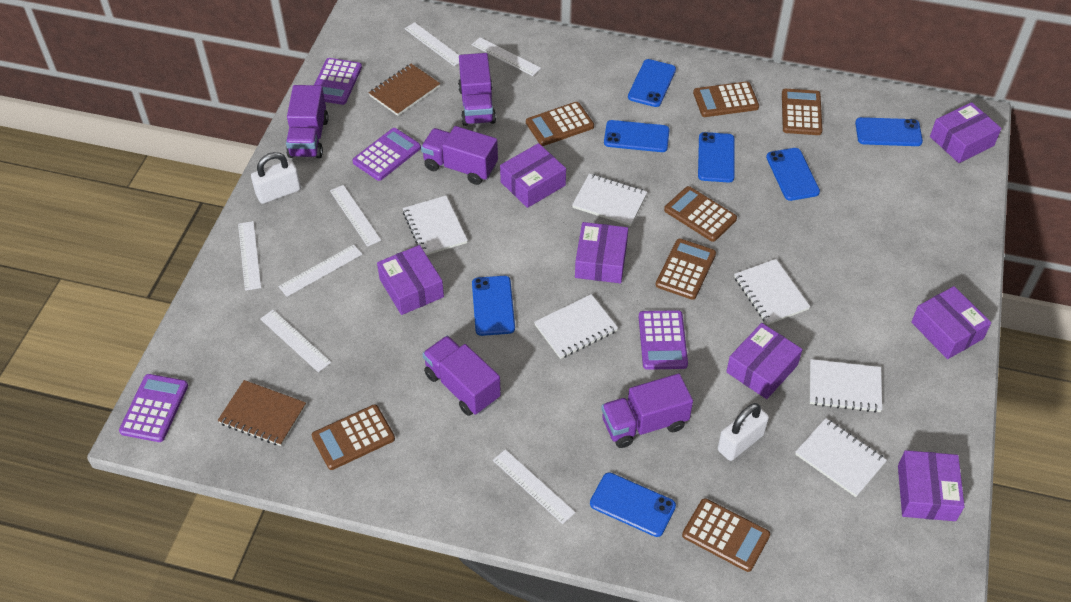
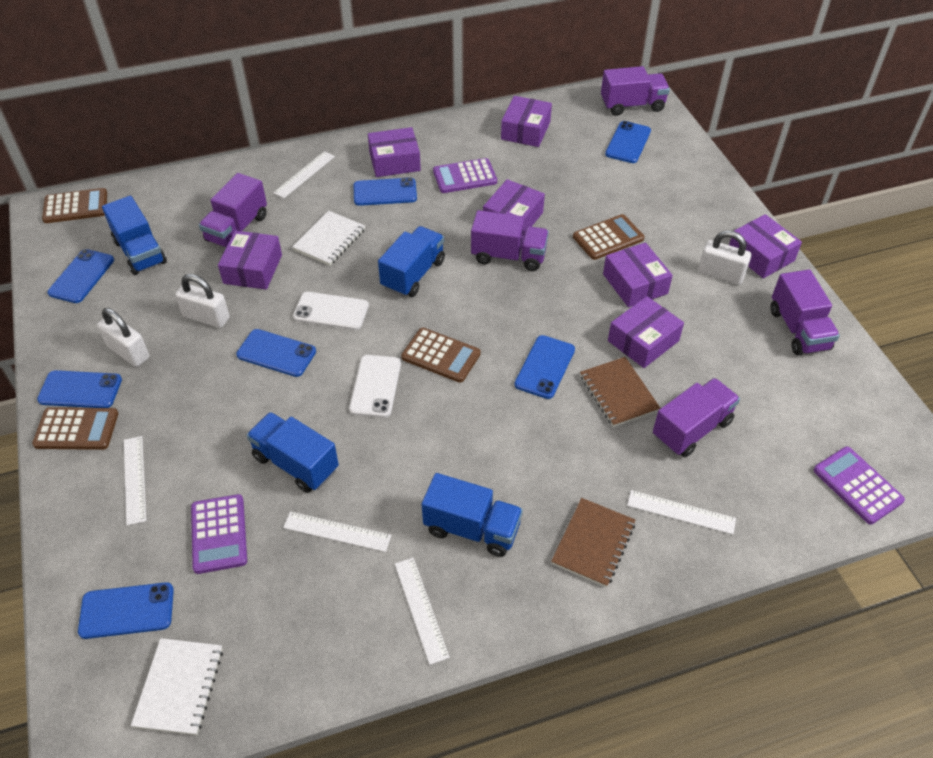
blue truck: none = 0 -> [102,196,167,275] [246,412,339,493] [378,226,445,297] [422,473,523,557] = 4
brown calculator: [312,405,395,470] [526,102,594,146] [656,238,716,300] [664,186,737,242] [682,498,770,572] [693,81,759,117] [782,89,822,135] = 7 -> [32,407,118,450] [42,188,107,223] [401,328,481,383] [573,214,644,260] = 4
purple calculator: [119,374,188,442] [314,58,362,105] [352,128,421,181] [639,310,688,370] = 4 -> [191,494,247,574] [433,158,497,193] [814,447,905,524] = 3
white notebook: [403,196,468,255] [534,294,618,359] [572,174,647,226] [734,259,810,325] [795,418,887,497] [810,359,882,413] = 6 -> [131,638,223,735] [292,211,365,266] = 2
white padlock: [251,152,301,204] [718,403,769,461] = 2 -> [97,308,149,367] [175,274,230,328] [698,230,751,285] = 3
white phone: none = 0 -> [293,292,369,330] [349,355,401,418] = 2
white ruler: [238,221,261,291] [260,310,331,372] [278,244,362,297] [330,185,381,247] [404,22,459,66] [472,37,541,76] [493,449,576,524] = 7 -> [124,436,146,525] [273,151,335,198] [283,512,392,552] [395,558,450,665] [627,490,736,534] = 5

